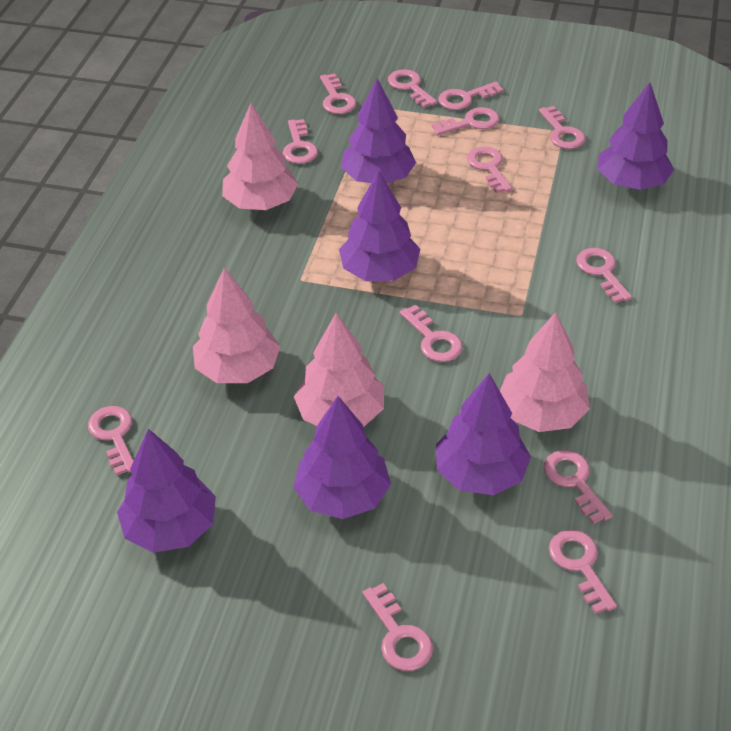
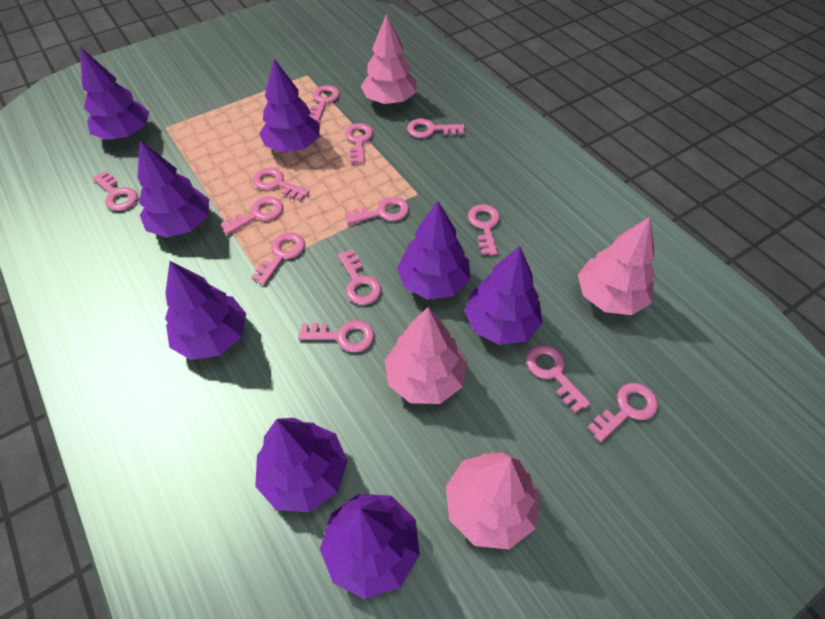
purple tree: [117,429,216,553] [293,396,391,519] [339,170,420,281] [341,78,416,183] [436,373,531,495] [597,82,674,190] = 6 -> [80,47,149,140] [138,140,209,238] [165,261,246,360] [255,418,348,512] [259,59,320,152] [320,494,420,599] [397,201,470,299] [464,246,542,345] = 8

